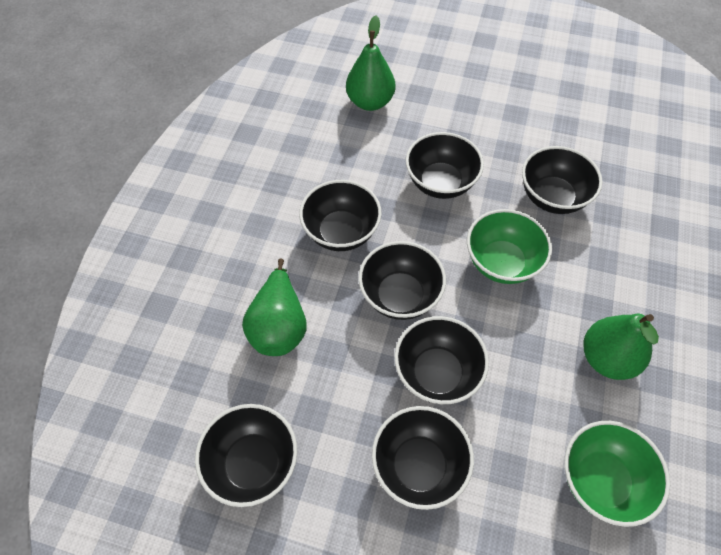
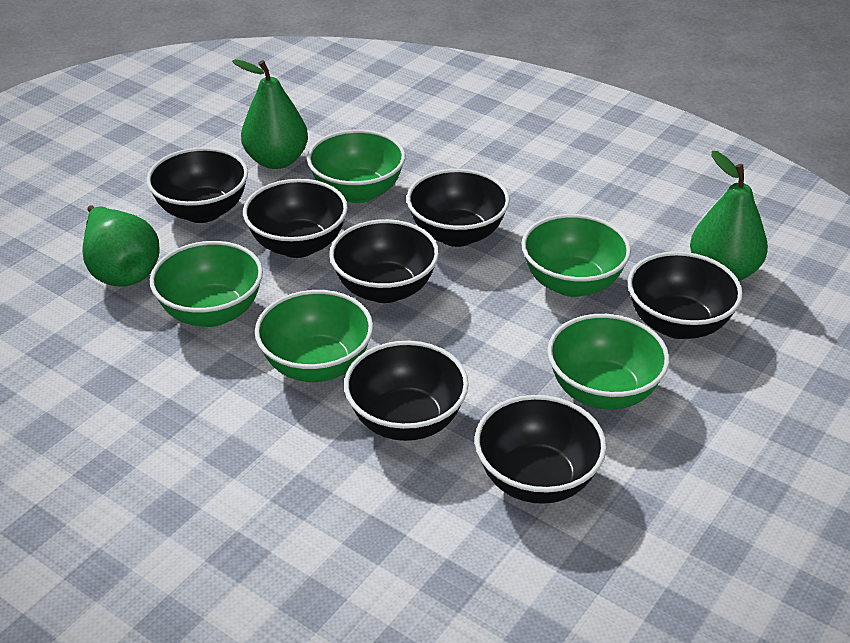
green bowl: [467,209,552,284] [564,421,670,527] = 2 -> [150,241,263,327] [255,290,373,382] [307,130,405,203] [521,214,631,297] [547,314,670,410] = 5

